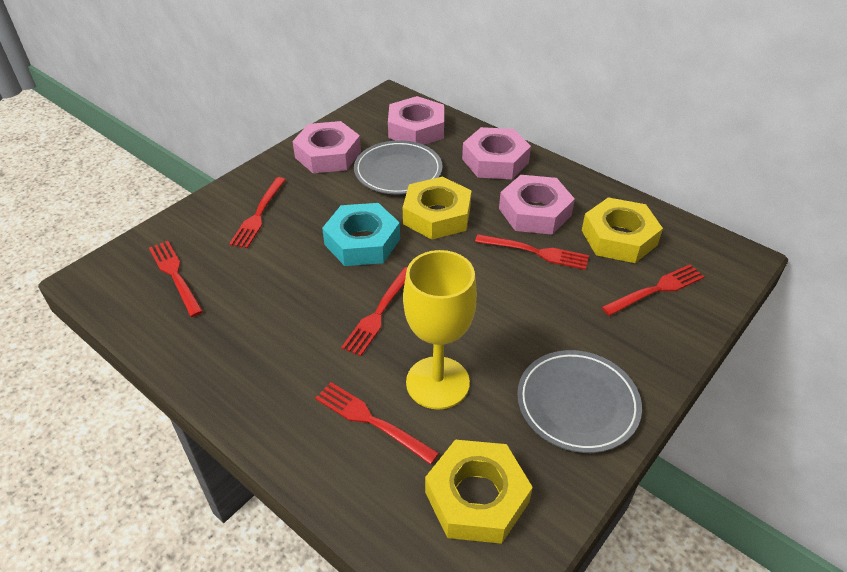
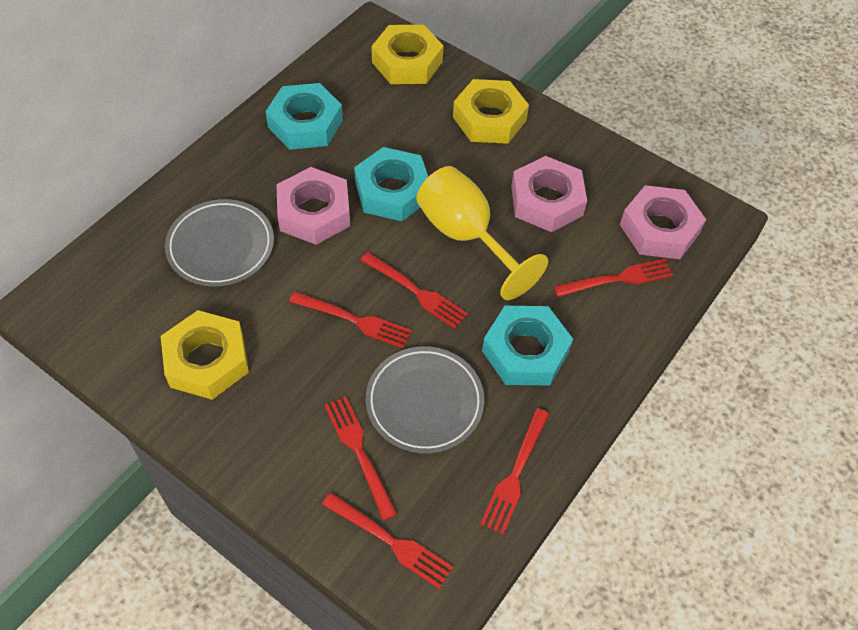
pink nut: [292,121,361,173] [388,96,444,145] [462,127,531,179] [499,175,575,235] = 4 -> [276,167,350,245] [511,156,587,232] [620,185,706,259] = 3
turquoise nut: [322,203,400,266] = 1 -> [265,83,343,150] [354,147,428,221] [482,306,573,386] = 3

